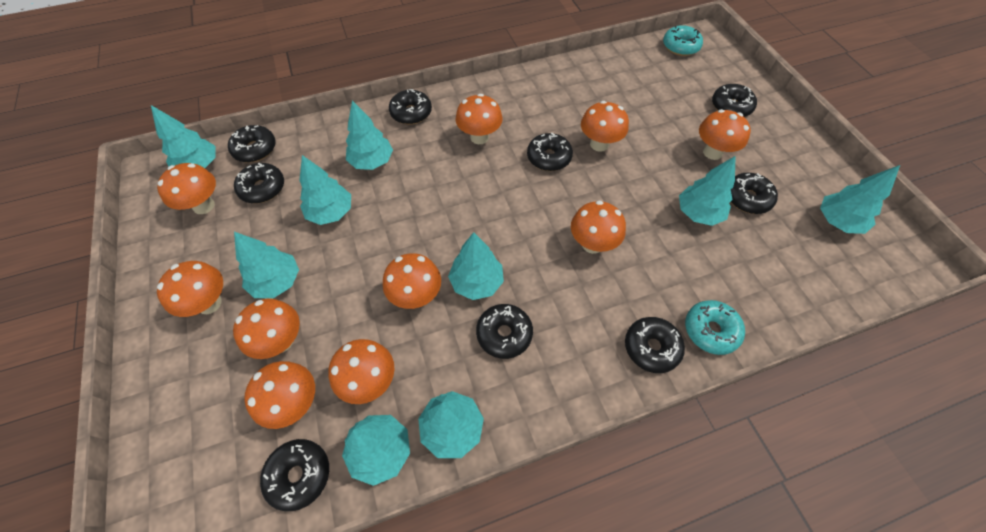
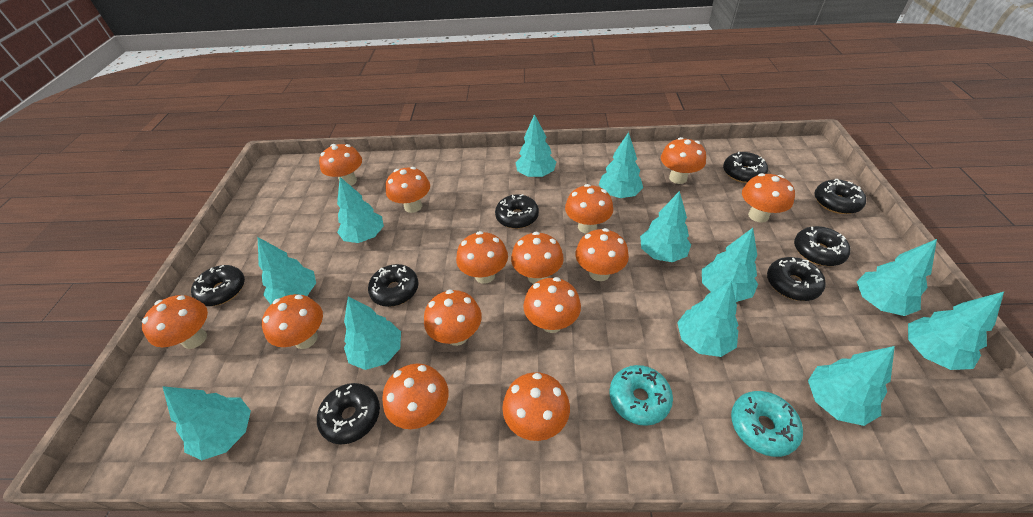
black donut: [228,125,276,162] [234,162,284,203] [260,439,329,511] [389,89,432,124] [476,304,533,359] [527,133,573,171] [625,317,685,373] [712,84,757,117] [731,173,778,214] = 9 -> [191,265,245,306] [317,383,380,445] [368,264,419,307] [495,194,539,229] [723,152,768,183] [767,257,826,301] [794,226,850,266] [815,179,866,214] = 8
orange mushroom: [157,163,216,214] [157,261,223,317] [233,299,300,359] [244,361,315,429] [328,339,395,404] [383,253,441,309] [456,94,502,144] [571,201,626,254] [581,101,629,152] [699,109,751,160] = 10 -> [142,295,208,349] [262,294,323,349] [319,144,362,186] [382,363,448,429] [385,167,430,213] [424,289,482,346] [456,231,508,284] [502,372,570,441] [511,232,564,284] [523,277,581,333] [565,184,613,234] [575,228,629,281] [661,137,706,184] [742,173,795,223] = 14
turquoise tree: [151,105,216,168] [234,232,299,298] [299,155,351,225] [342,415,410,486] [346,100,393,170] [418,391,484,458] [448,232,504,300] [679,156,736,226] [820,165,900,234] = 9 -> [162,386,251,461] [258,237,316,304] [337,177,384,243] [344,296,401,370] [515,114,556,177] [599,132,643,198] [640,191,691,262] [677,281,738,357] [702,228,758,302] [808,346,895,426] [857,239,937,316] [908,292,1004,370] = 12

